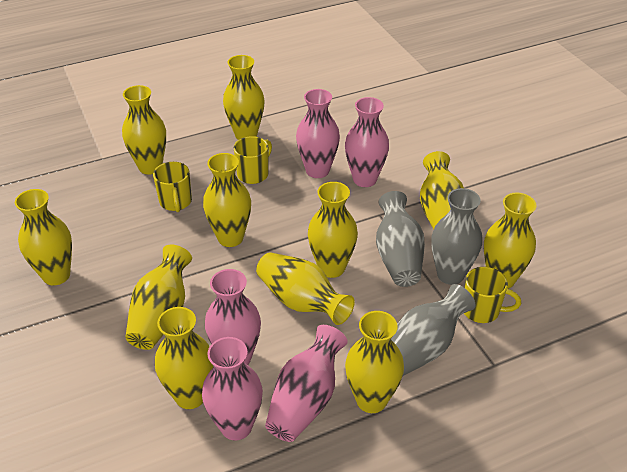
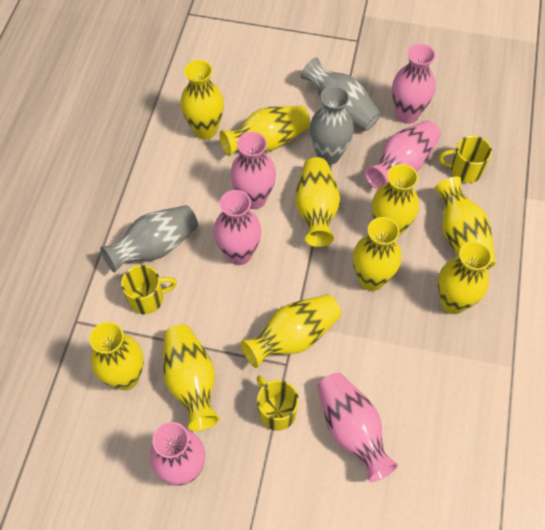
pink vase: [202,337,263,440] [205,269,261,365] [265,325,348,442] [296,89,340,178] [345,97,389,187] = 5 -> [150,422,205,485] [214,190,261,265] [230,132,276,209] [317,373,398,482] [365,120,441,189] [392,44,436,124] = 6
yellow vase: [15,189,72,285] [122,85,166,175] [125,245,192,350] [155,307,213,409] [203,153,251,247] [223,55,265,140] [256,252,355,325] [308,182,358,278] [345,311,404,413] [420,151,464,230] [484,193,537,289] = 11 -> [89,322,144,390] [163,324,219,431] [180,60,224,140] [219,106,310,156] [241,294,341,368] [295,157,340,247] [353,217,401,291] [372,164,419,236] [434,177,496,270] [438,241,492,314] = 10

